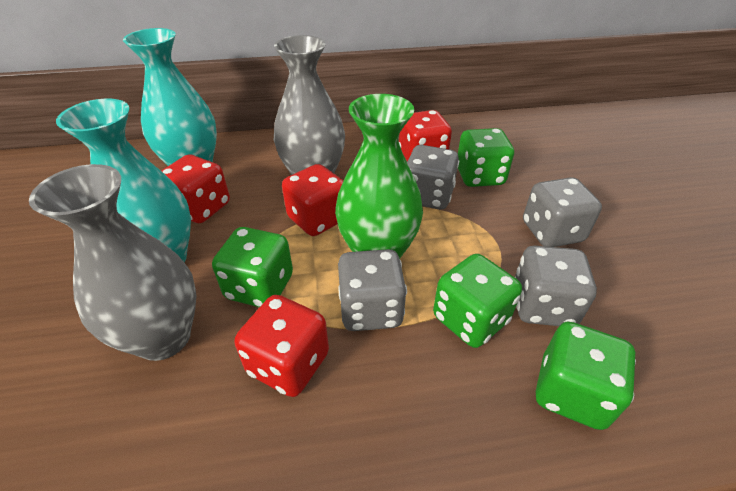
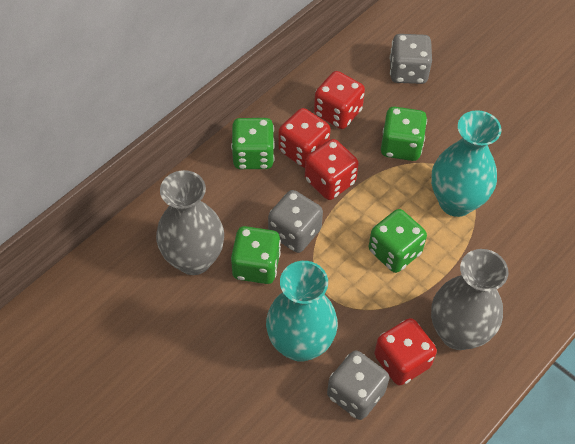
green vase: [335,94,423,259] = 1 -> none = 0
grey dice: [338,249,407,331] [407,145,459,209] [515,246,597,326] [523,177,602,247] = 4 -> [268,190,323,253] [327,350,389,420] [390,34,432,84] = 3

